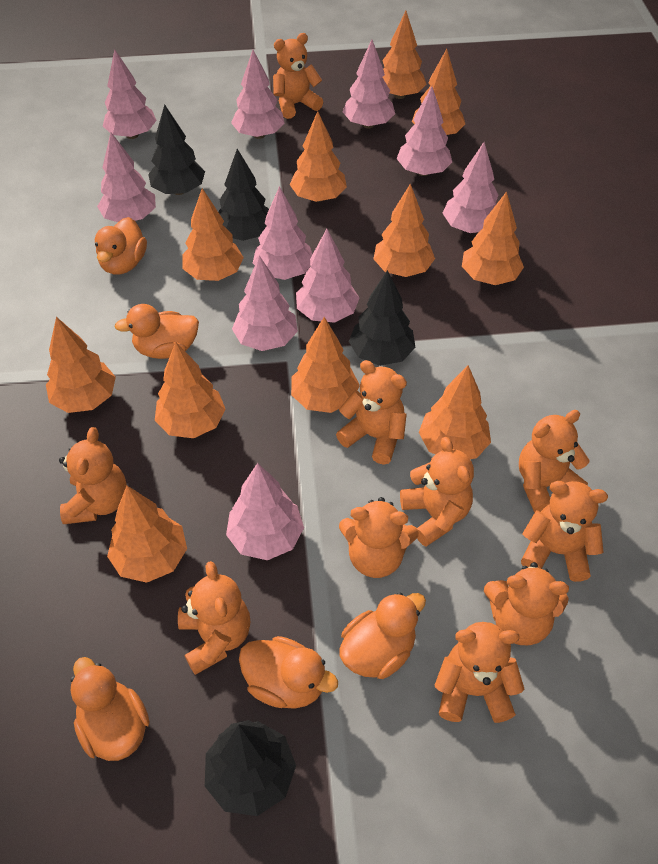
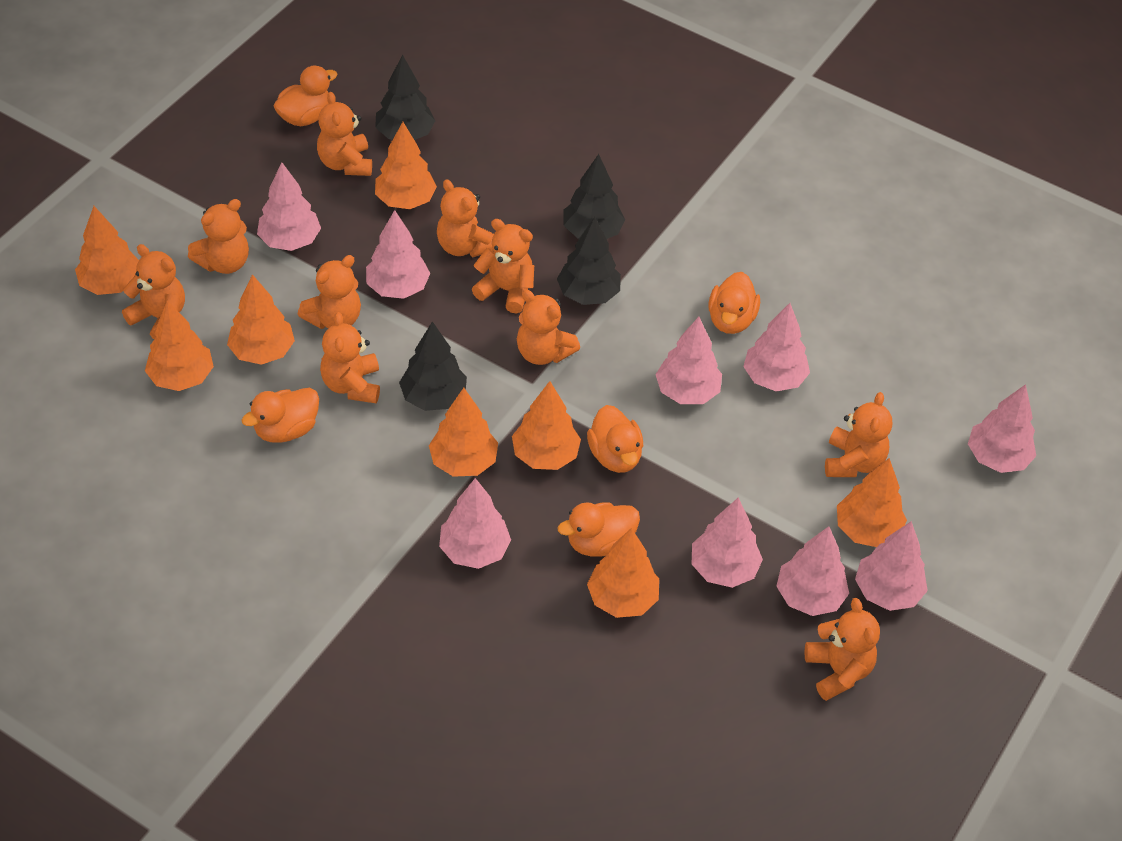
orange tree: [46,317,116,413] [107,486,187,583] [155,342,226,438] [183,188,244,281] [290,111,347,202] [291,317,360,413] [374,183,435,277] [382,11,426,99] [412,49,465,135] [419,365,491,459] [462,191,524,285] = 11 -> [75,206,139,295] [145,301,214,391] [227,274,295,365] [375,122,437,209] [429,388,498,477] [512,381,581,470] [587,528,659,618] [837,458,907,547] = 8
pink tree: [97,132,156,222] [103,49,157,139] [226,463,304,560] [231,50,285,139] [232,256,298,351] [253,186,313,280] [296,229,359,323] [343,40,395,129] [397,86,452,176] [442,142,499,233] = 10 -> [257,162,321,251] [366,210,430,299] [439,478,511,569] [655,317,722,404] [692,498,763,588] [743,303,810,392] [776,526,849,616] [855,521,928,611] [968,384,1036,473] = 9

